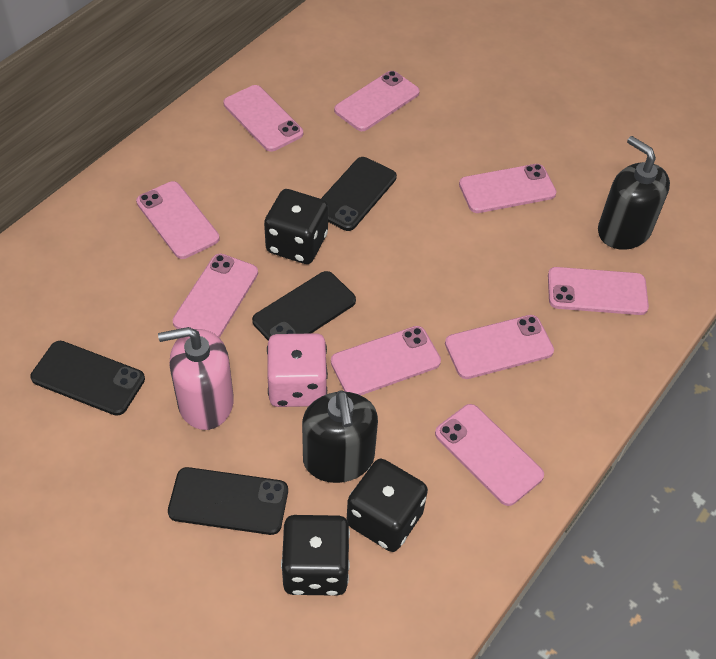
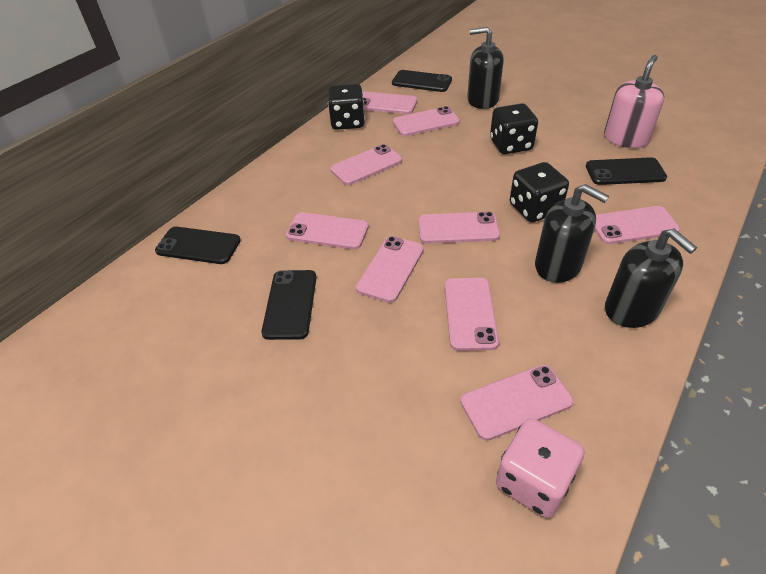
black soap dispenser: [302,390,378,483] [598,136,670,250] = 2 -> [467,27,504,109] [535,184,609,283] [605,229,697,328] = 3

